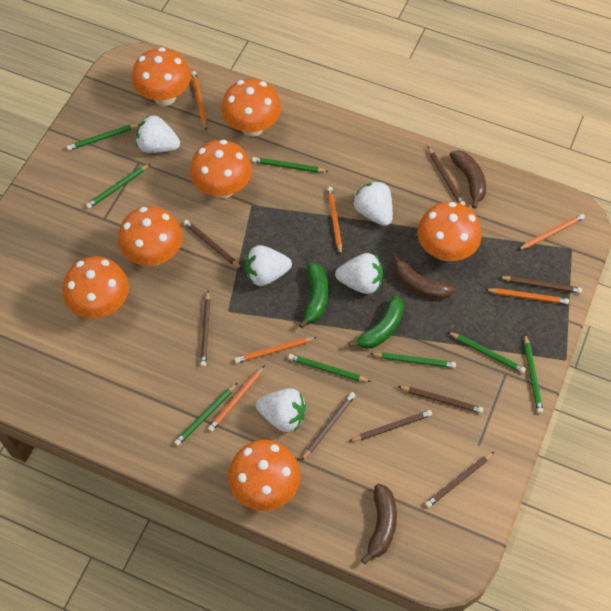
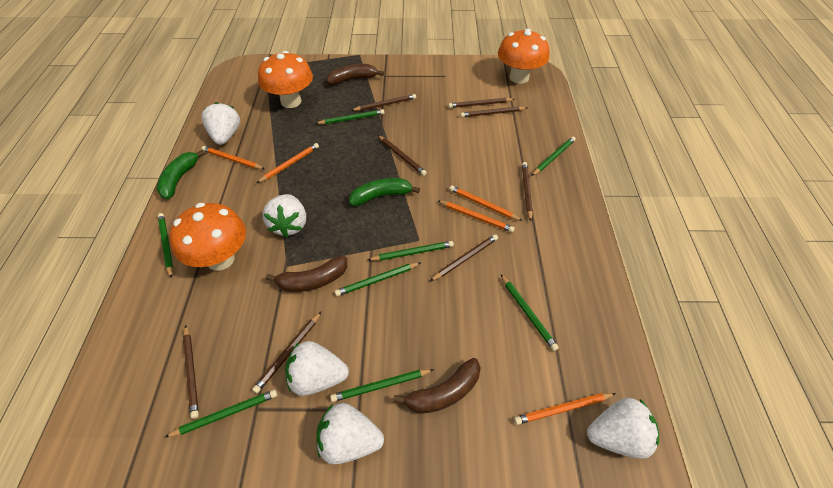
orange mushroom: [63,256,129,318] [118,206,183,266] [132,47,191,106] [190,140,252,199] [221,79,281,137] [228,440,301,511] [417,202,482,261] = 7 -> [169,203,246,271] [258,51,313,108] [498,29,550,84] = 3
orange pencil: [191,71,207,130] [208,365,265,432] [234,337,317,363] [327,187,342,255] [485,288,569,304] [518,214,585,250] = 6 -> [202,146,265,169] [257,143,319,183] [437,200,515,232] [449,185,522,221] [514,393,616,425] = 5

